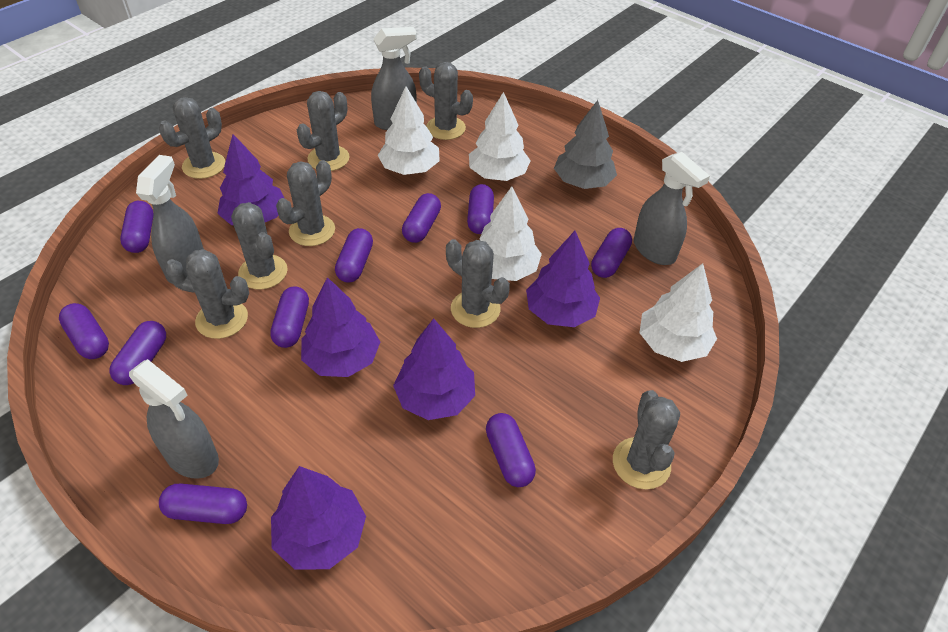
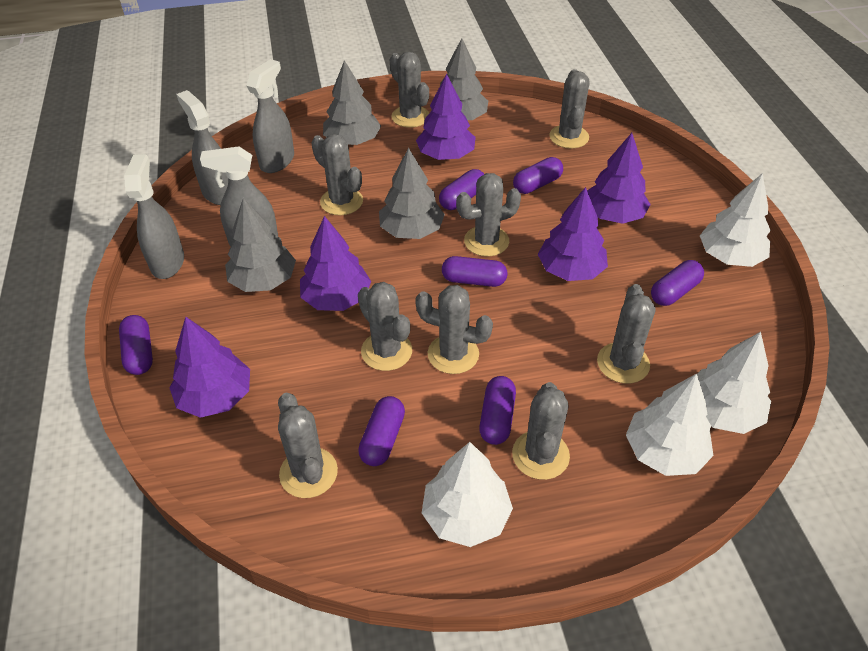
grey cactus: [159,97,225,179] [165,249,249,339] [231,202,288,289] [276,160,335,246] [297,91,350,171] [419,62,473,140] [446,239,510,328] [613,390,680,489] = 8 -> [278,393,338,498] [311,134,363,215] [358,282,412,371] [390,52,429,128] [415,285,493,374] [456,173,521,256] [512,382,570,480] [549,69,590,149] [597,284,656,384] = 9
grey tree: [554,100,617,189] = 1 -> [225,198,296,292] [323,60,381,145] [379,148,445,239] [440,38,488,120] = 4
purple capsule: [59,303,109,359] [109,321,166,385] [120,201,153,253] [159,484,247,524] [270,286,309,348] [335,228,373,282] [402,193,441,243] [467,184,494,234] [486,413,536,487] [591,228,632,278] = 10 -> [119,315,153,375] [358,396,405,466] [439,169,484,210] [442,256,507,287] [479,376,516,445] [513,157,563,194] [651,260,704,306] = 7

